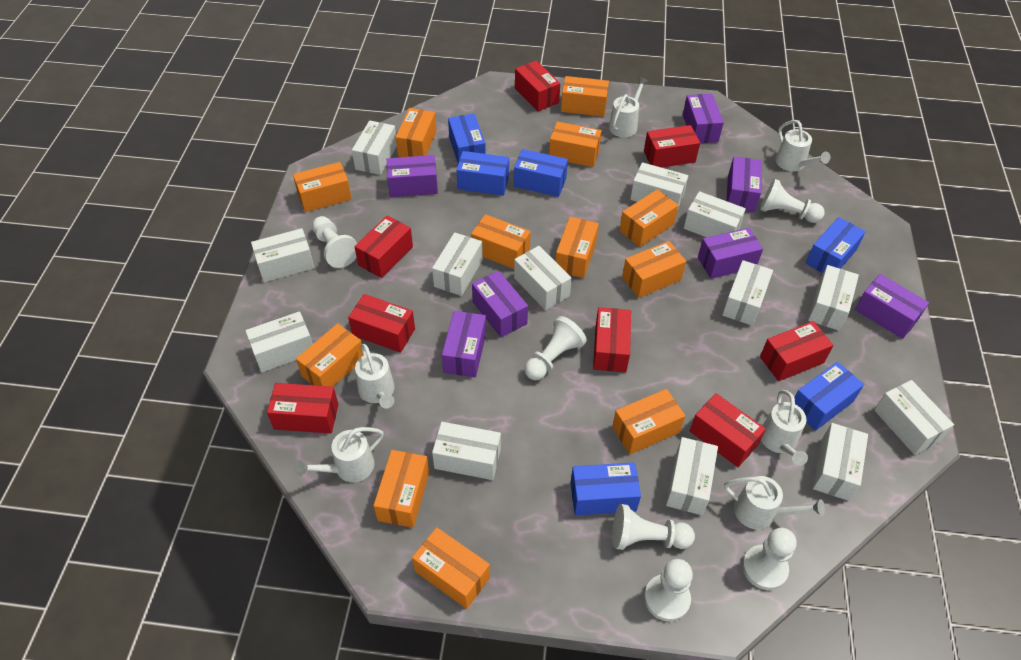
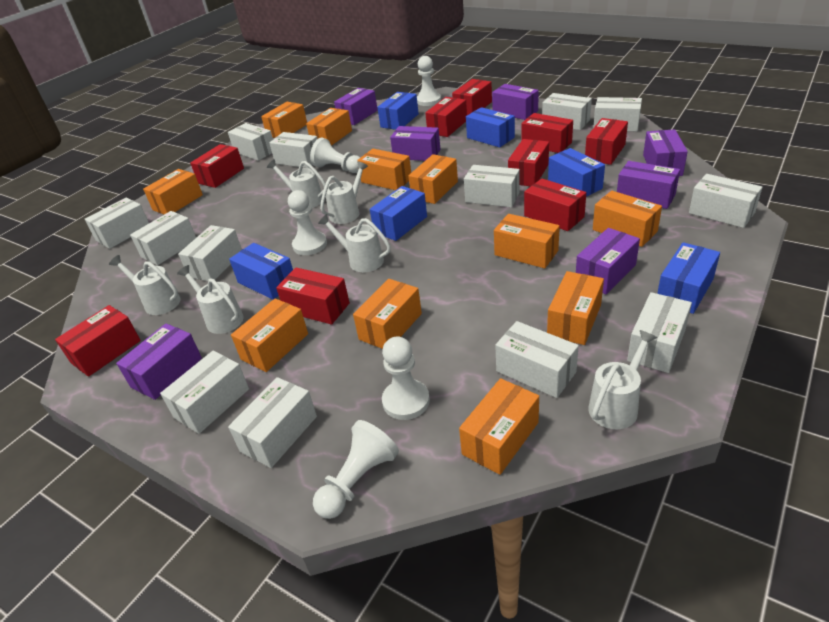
orange box: [293,162,352,212] [296,323,363,387] [373,450,429,528] [396,108,436,157] [412,527,490,609] [471,214,531,269] [549,122,602,167] [555,217,599,278] [561,76,609,117] [612,389,685,454] [619,189,679,247] [622,241,686,298] = 12 -> [143,169,203,214] [231,298,308,372] [261,102,307,138] [306,108,352,146] [353,279,422,349] [357,149,411,190] [408,154,458,204] [459,378,539,475] [494,214,560,268] [547,271,604,345] [593,191,662,247] = 11
red box: [267,383,338,434] [348,294,415,353] [354,216,413,278] [515,60,560,111] [593,307,631,373] [644,125,700,168] [690,393,766,467] [760,321,834,381] = 8 -> [55,305,141,377] [190,144,244,188] [276,268,350,325] [425,97,467,137] [452,79,492,115] [508,139,549,186] [521,113,573,153] [524,178,586,231] [585,118,628,165] = 9
white pawn: [312,216,357,268] [524,316,587,380] [612,504,695,550] [644,559,693,621] [742,528,797,590] [760,179,825,223] = 6 -> [288,190,327,255] [310,138,360,173] [313,420,399,519] [382,337,430,420] [417,56,441,106] = 5

